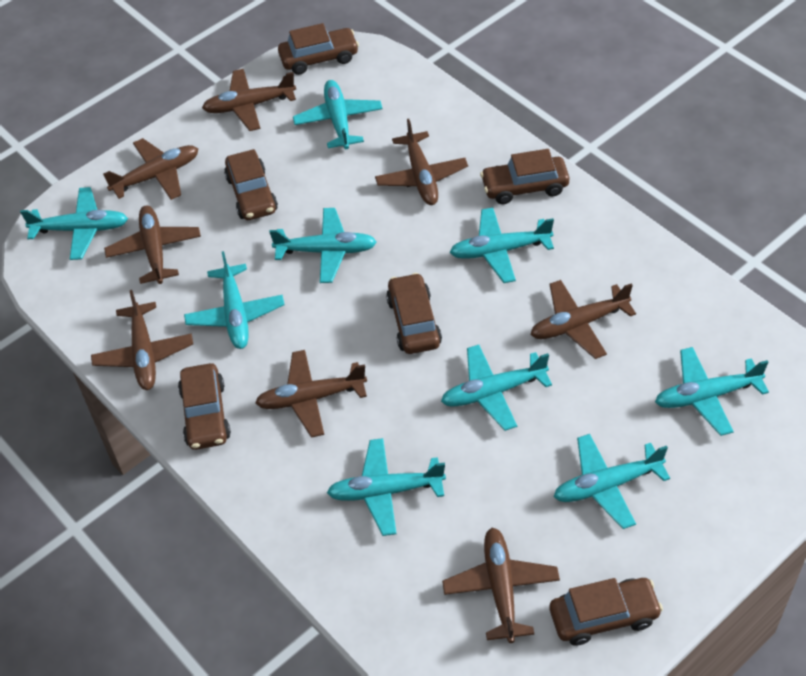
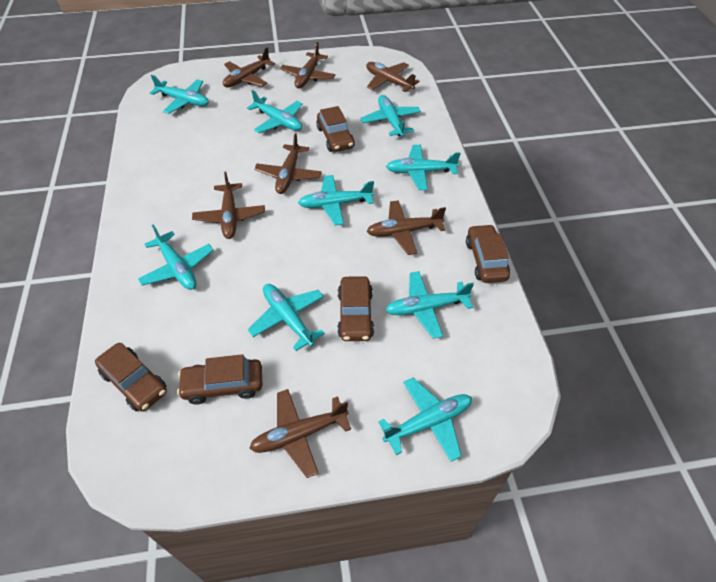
brown car: [178,363,231,450] [224,149,278,220] [278,23,359,75] [386,273,442,354] [480,149,570,204] [550,578,663,646] = 6 -> [95,343,167,412] [177,354,262,404] [316,106,355,152] [338,276,374,341] [466,224,510,283] = 5
brown plane: [91,290,193,390] [103,138,198,200] [104,206,201,284] [202,69,296,131] [255,350,367,438] [375,119,468,205] [442,528,560,643] [530,280,636,359] = 8 -> [192,172,265,239] [223,47,275,87] [249,389,351,478] [254,133,322,194] [280,42,335,88] [366,62,420,92] [367,200,446,255] = 7

